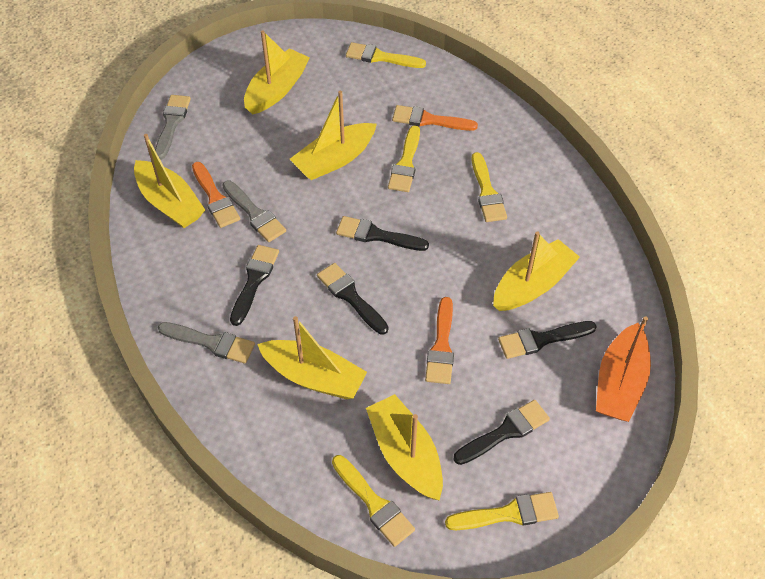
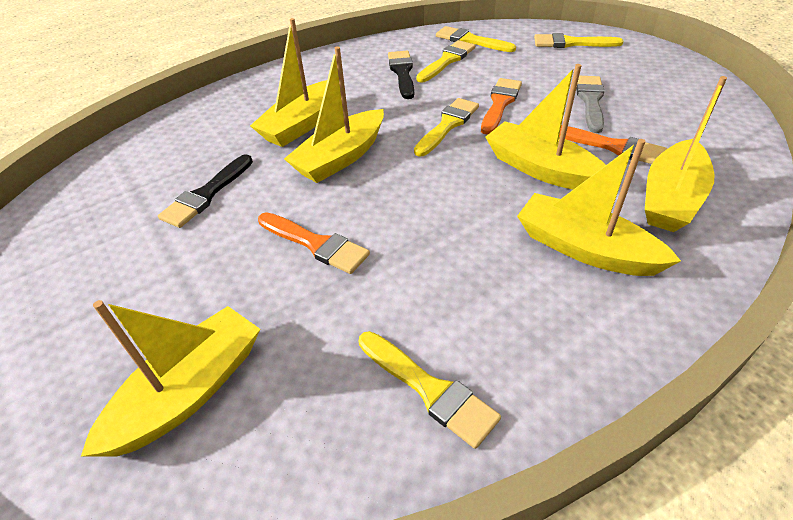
black brush: [230,245,279,326] [317,263,388,335] [336,216,429,251] [454,400,550,465] [498,321,597,359] = 5 -> [158,154,253,228] [388,51,414,99] = 2
grey brush: [155,95,191,160] [158,322,255,364] [222,181,286,242] = 3 -> [576,76,605,133] = 1
orange boat: [596,316,651,422] = 1 -> none = 0

